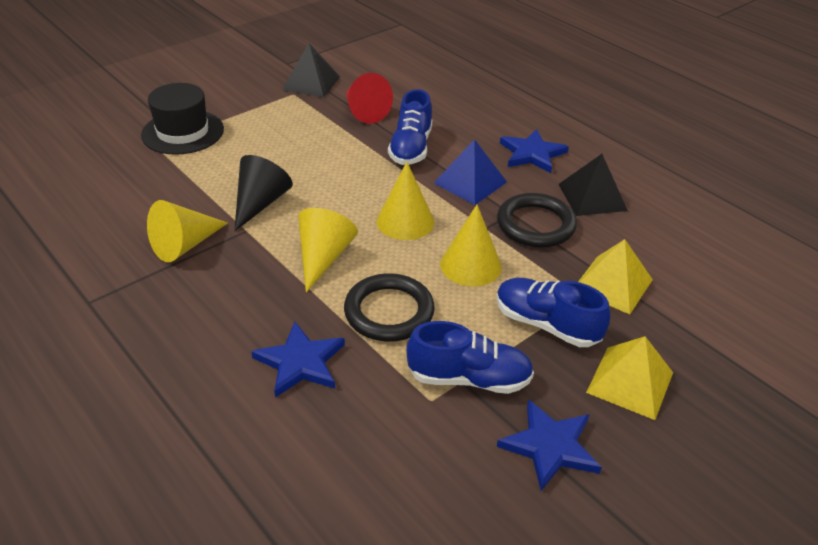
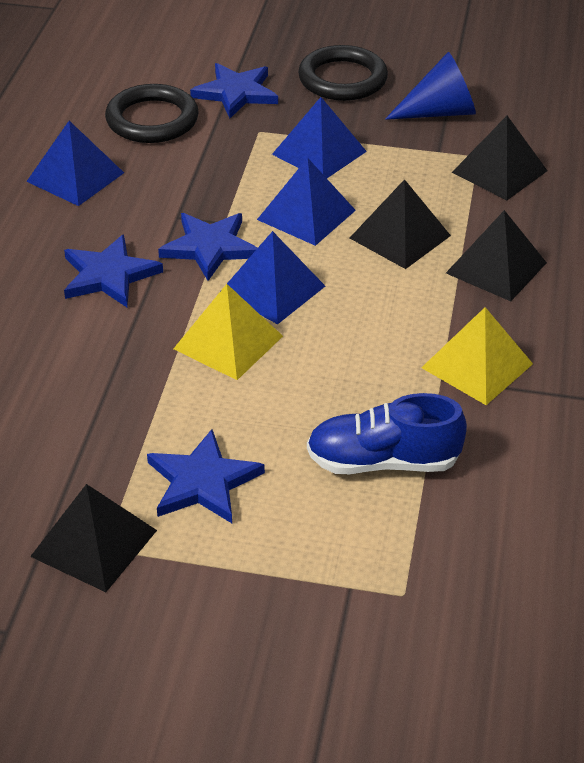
black cone: [235,155,293,231] = 1 -> none = 0
black hat: [141,83,224,155] = 1 -> none = 0
black pyramid: [282,43,340,98] [558,154,628,216] = 2 -> [30,484,157,592] [350,179,451,269] [446,210,547,301] [452,116,547,200] = 4
blue cone: none = 0 -> [385,52,476,120] = 1
blue pyramid: [434,139,507,205] = 1 -> [26,121,124,206] [227,231,325,324] [257,158,356,246] [272,97,367,178] = 4
blue shoe: [388,89,432,165] [406,321,534,394] [496,278,611,347] = 3 -> [307,393,467,474] = 1
blue star: [251,321,345,398] [497,399,602,491] [500,129,569,173] = 3 -> [64,234,163,307] [147,429,265,523] [158,213,257,281] [190,63,278,118] = 4
red cone: [345,73,393,124] = 1 -> none = 0
yellow cone: [147,200,228,262] [298,208,358,292] [376,162,434,240] [440,205,502,287] = 4 -> none = 0

